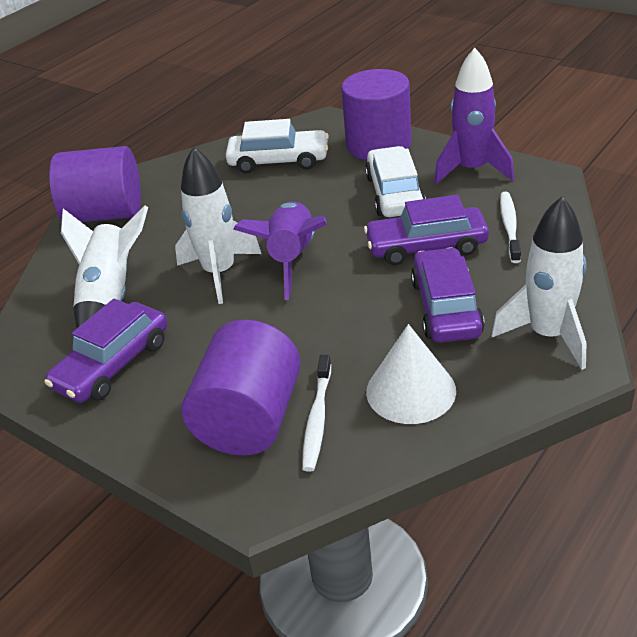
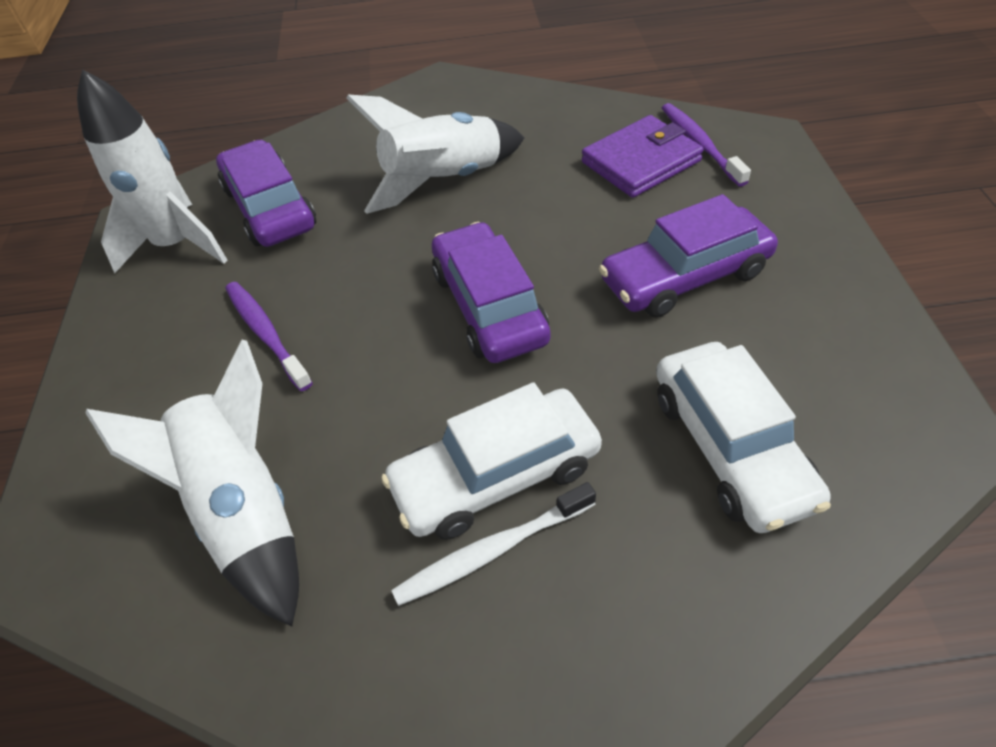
purple cylinder: [49,146,141,222] [181,320,301,456] [341,69,411,160] = 3 -> none = 0
purple rocket: [233,202,327,300] [434,48,514,184] = 2 -> none = 0
purple toothbrush: none = 0 -> [225,282,313,391] [662,103,751,187] = 2
purple wallet: none = 0 -> [582,115,704,198] = 1
white cone: [366,324,456,424] = 1 -> none = 0
white toothbrush: [302,355,331,472] [500,192,521,263] = 2 -> [391,482,596,606] = 1

